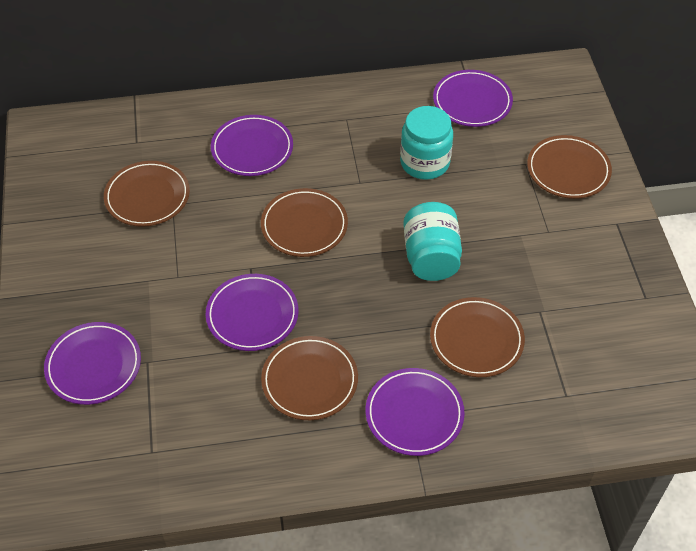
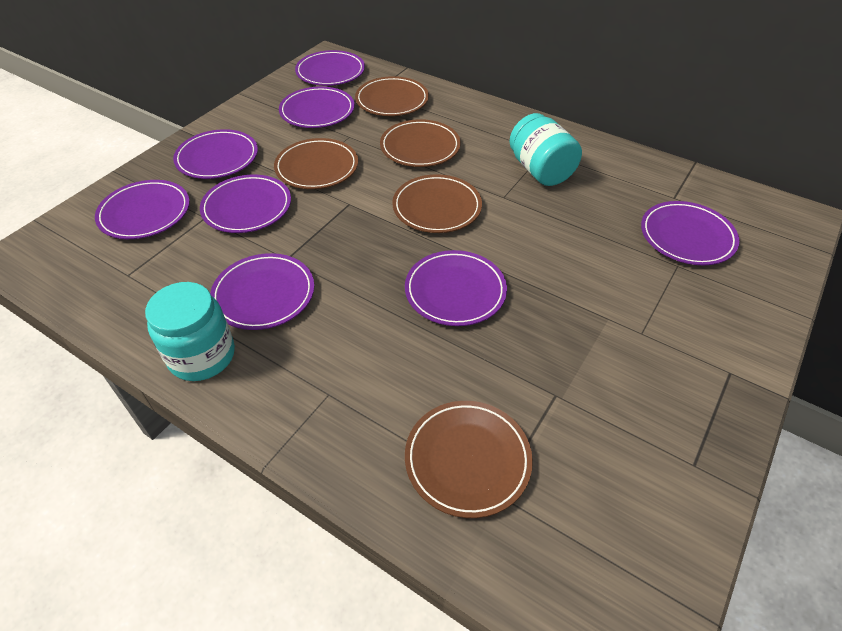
purple plate: [44,322,141,405] [206,274,298,351] [211,115,293,176] [366,368,465,456] [433,70,513,127] = 5 -> [95,180,190,239] [173,129,258,179] [200,174,291,233] [210,253,314,330] [279,86,354,128] [295,50,365,86] [405,250,507,326] [641,201,739,265] = 8

